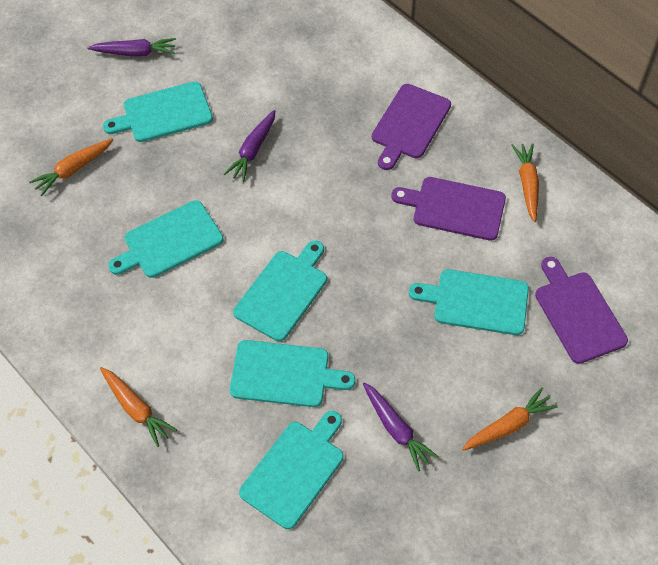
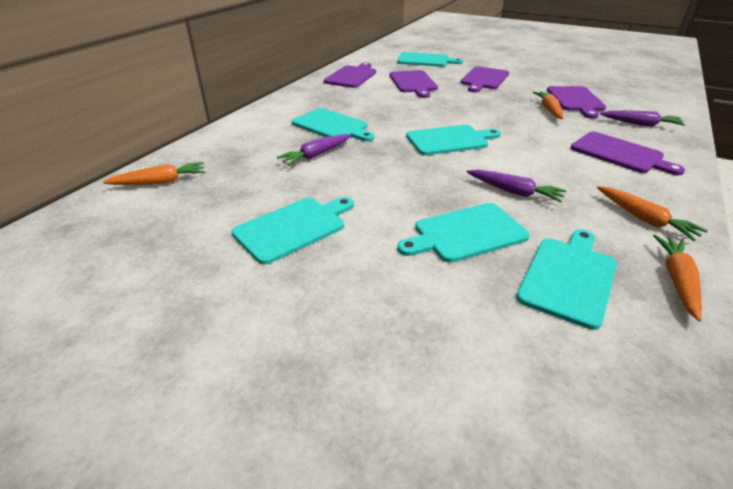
purple cutting board: [372,84,451,170] [391,177,506,241] [535,257,628,364] = 3 -> [324,63,376,88] [389,70,438,98] [460,66,509,92] [547,86,606,119] [571,132,685,175] = 5

